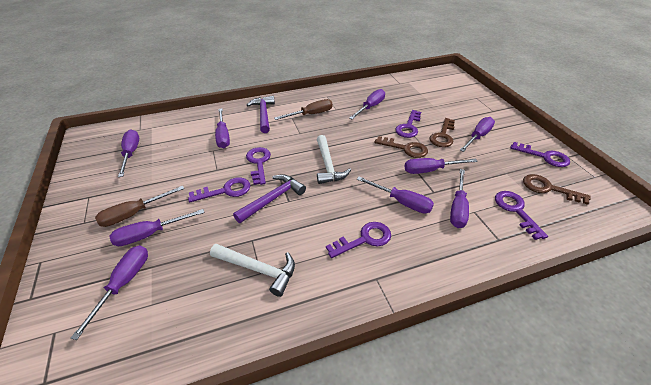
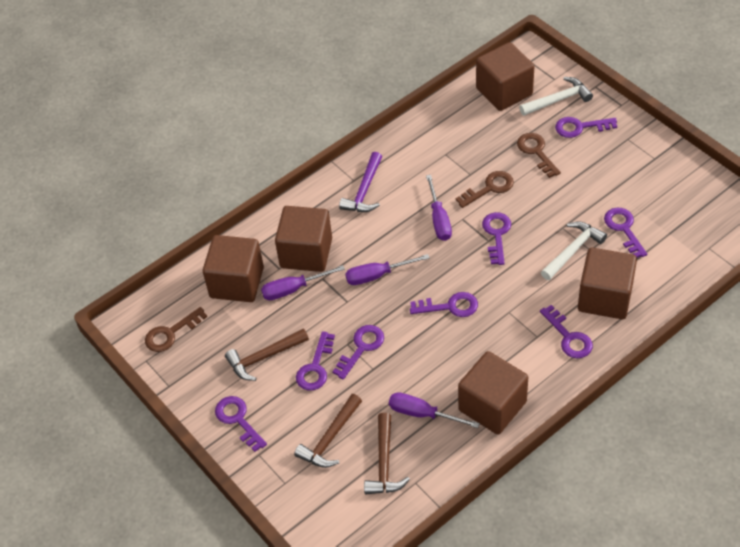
brown cube: none = 0 -> [203,235,264,302] [275,206,332,272] [458,351,528,434] [476,42,534,111] [578,248,637,319] = 5
brown hammer: none = 0 -> [225,328,309,381] [294,394,362,468] [364,413,410,495] = 3
brown screwdriver: [95,186,184,227] [274,99,333,120] = 2 -> none = 0
purple hammer: [233,174,306,223] [247,96,275,133] = 2 -> [339,152,382,212] = 1
purple key: [188,177,251,202] [246,147,271,185] [326,222,391,258] [395,110,421,138] [495,191,548,240] [510,142,570,167] = 6 -> [215,396,267,452] [296,331,335,390] [332,325,384,380] [410,292,478,317] [482,212,511,265] [540,305,593,358] [555,117,617,138] [604,208,647,258] = 8
purple screwdriver: [71,245,148,340] [109,209,205,246] [118,130,139,177] [215,109,230,148] [349,89,385,119] [357,177,434,214] [404,158,478,174] [450,169,469,228] [460,117,495,152] = 9 -> [261,265,345,300] [345,254,430,285] [389,392,480,428] [426,175,452,241] = 4

